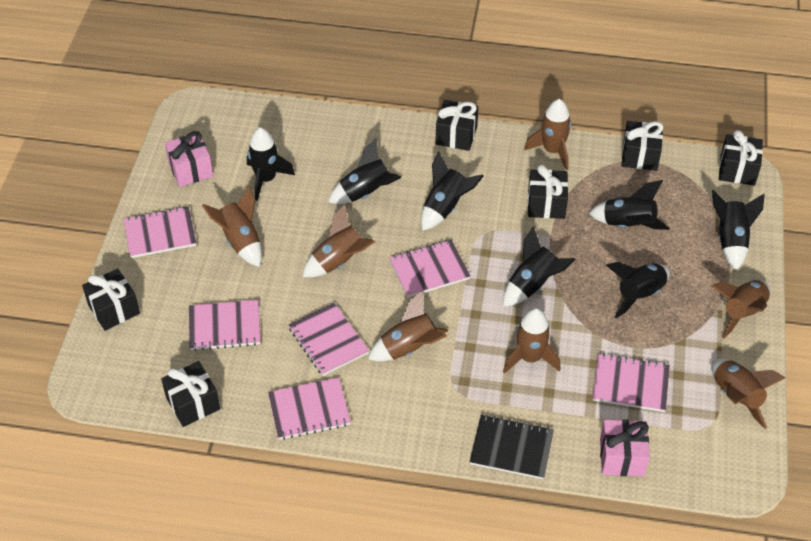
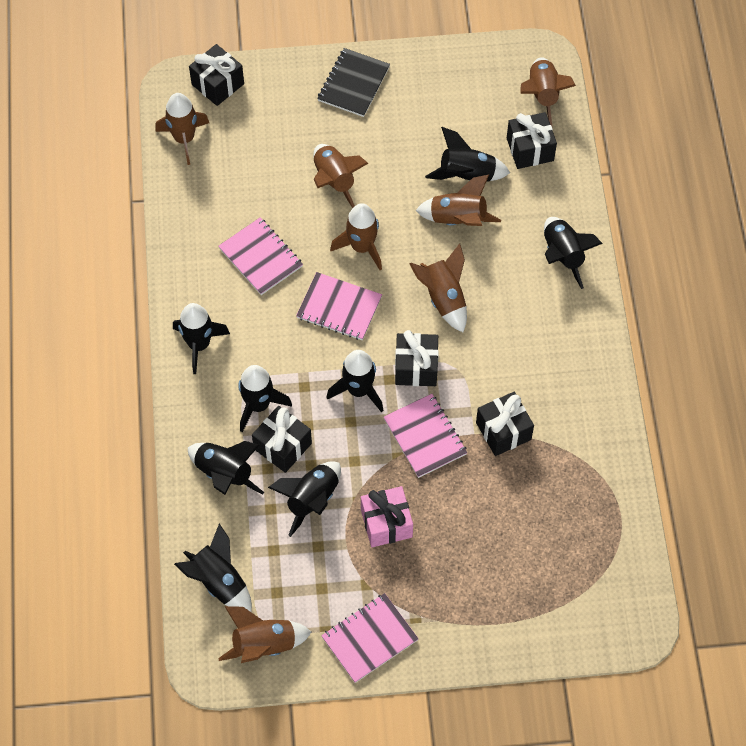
black gift: [82,268,140,331] [161,361,220,427] [436,100,478,151] [528,165,568,219] [622,121,664,171] [719,130,763,186] = 6 -> [189,44,244,106] [252,406,312,473] [395,330,439,386] [476,392,534,456] [507,112,557,169] = 5
black rocket: [247,127,295,201] [328,138,401,204] [421,151,484,231] [503,226,576,307] [589,180,670,230] [606,262,670,318] [712,190,765,270] = 7 -> [173,303,230,374] [174,524,252,613] [188,441,264,495] [238,365,292,432] [268,461,341,537] [327,350,384,412] [425,127,510,182] [544,217,603,289] = 8
pink gift: [165,131,213,187] [600,419,650,476] = 2 -> [361,486,413,547] = 1
pink notebook: [124,206,196,258] [189,300,260,351] [268,377,351,440] [288,303,369,376] [389,240,471,298] [593,353,670,412] = 6 -> [218,218,303,295] [296,272,382,340] [321,593,419,683] [384,394,467,478] = 4

